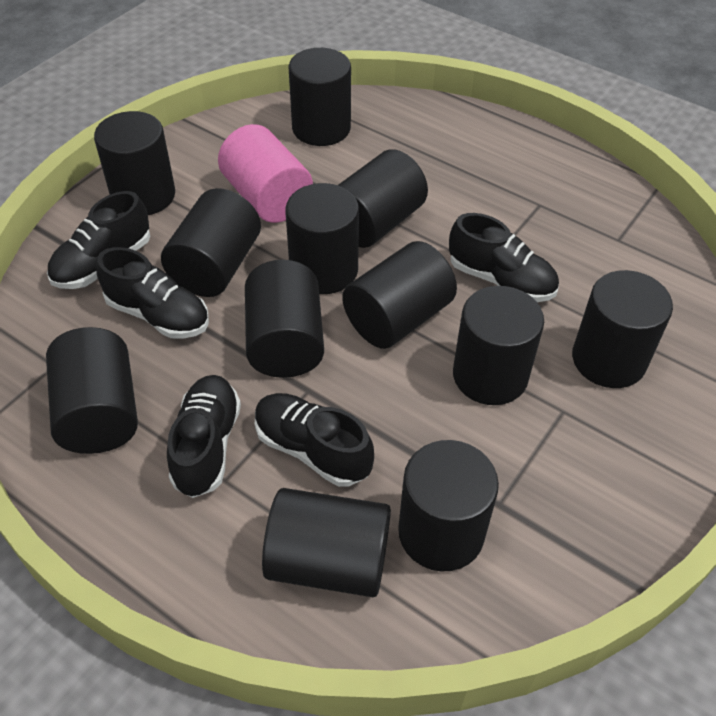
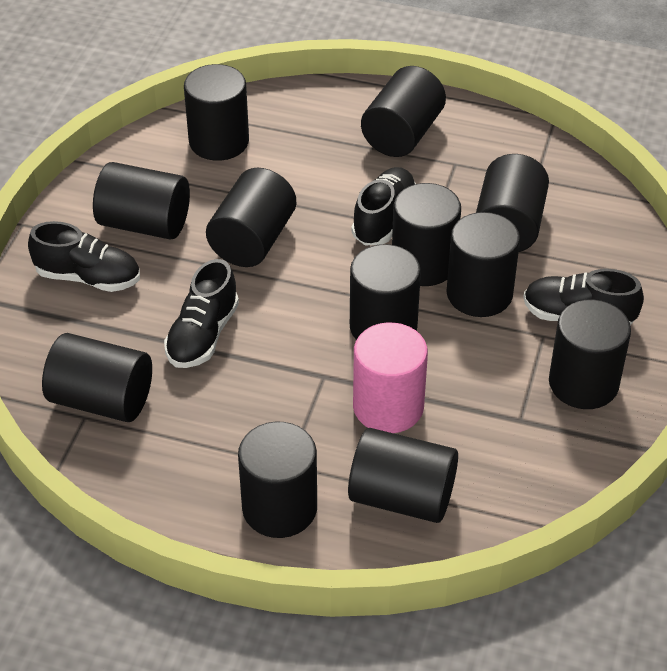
black shoe: [47,191,150,289] [96,247,209,339] [167,375,241,498] [255,393,374,487] [449,213,559,302] = 5 -> [28,221,140,292] [164,259,239,368] [352,167,416,246] [523,269,644,325] = 4

